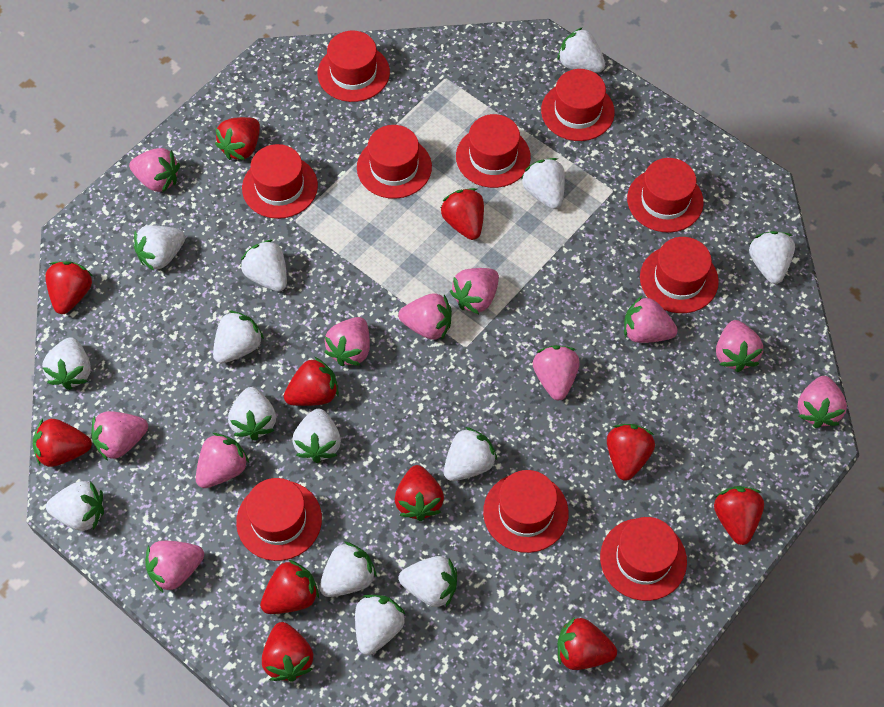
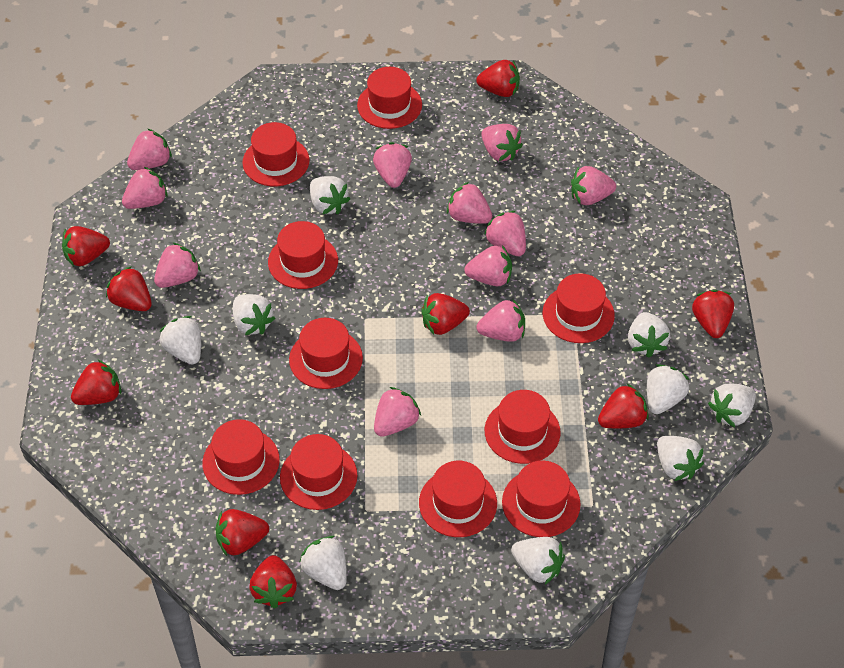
red strawberry: [33,419,92,467] [45,261,92,314] [215,117,260,160] [260,560,319,614] [262,622,313,682] [284,357,339,406] [395,465,444,521] [440,188,484,240] [557,617,617,670] [607,424,655,481] [714,486,764,545] = 11 -> [62,226,110,266] [71,360,121,405] [106,266,152,311] [216,509,269,556] [249,555,297,608] [421,293,470,335] [476,60,520,97] [598,383,649,428] [692,290,734,338] = 9
white strawberry: [42,337,91,390] [46,481,104,531] [134,225,186,271] [213,310,264,364] [228,387,276,441] [241,240,287,292] [292,409,341,463] [319,541,377,597] [355,595,405,655] [399,556,457,607] [444,427,497,481] [521,158,565,209] [557,27,605,73] [749,231,795,284] = 14 -> [159,316,201,364] [233,294,275,335] [300,536,347,590] [310,176,350,214] [511,537,565,585] [628,312,670,358] [647,364,689,414] [657,436,704,481] [708,384,756,427] = 9

